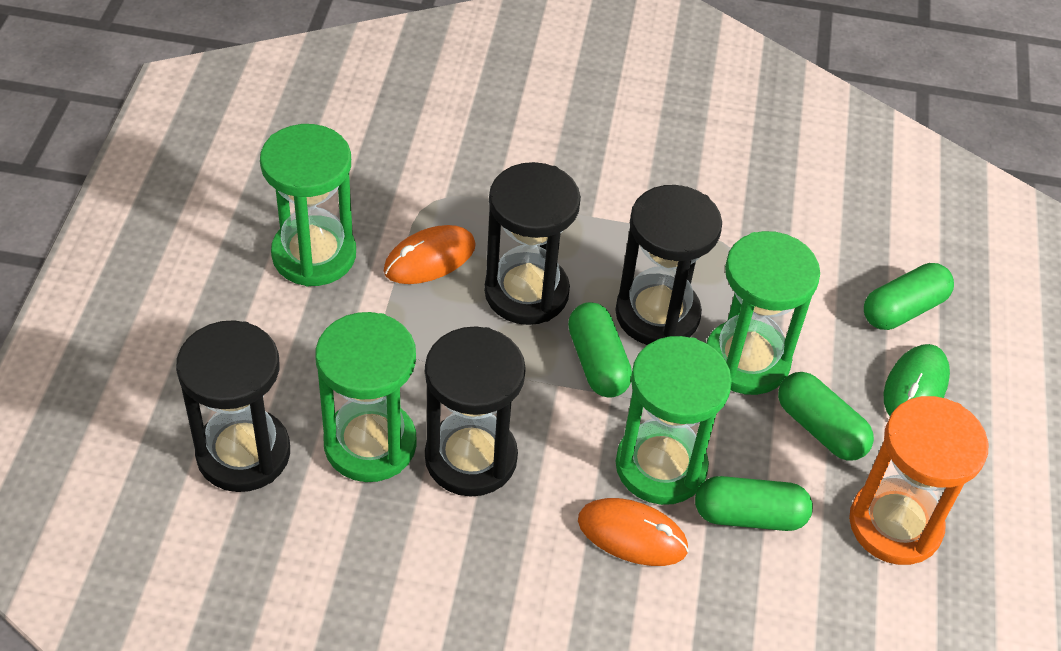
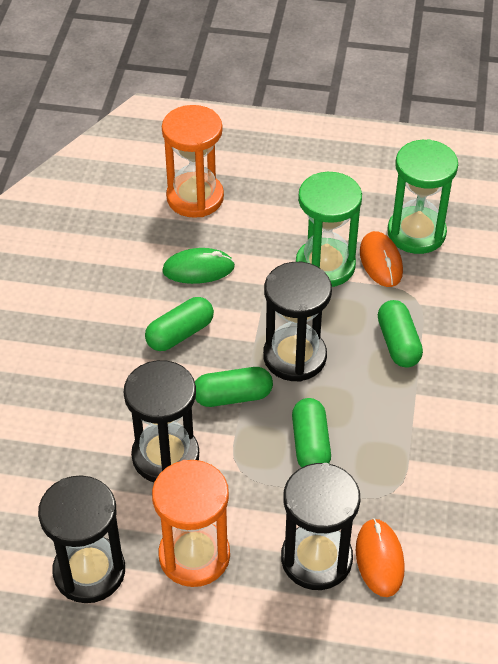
green hourglass: [260,124,356,287] [315,312,417,482] [616,336,732,505] [706,231,820,395] = 4 -> [296,172,362,287] [387,139,458,254] = 2
orange hourglass: [849,396,988,565] = 1 -> [152,460,230,587] [162,105,224,218] = 2

